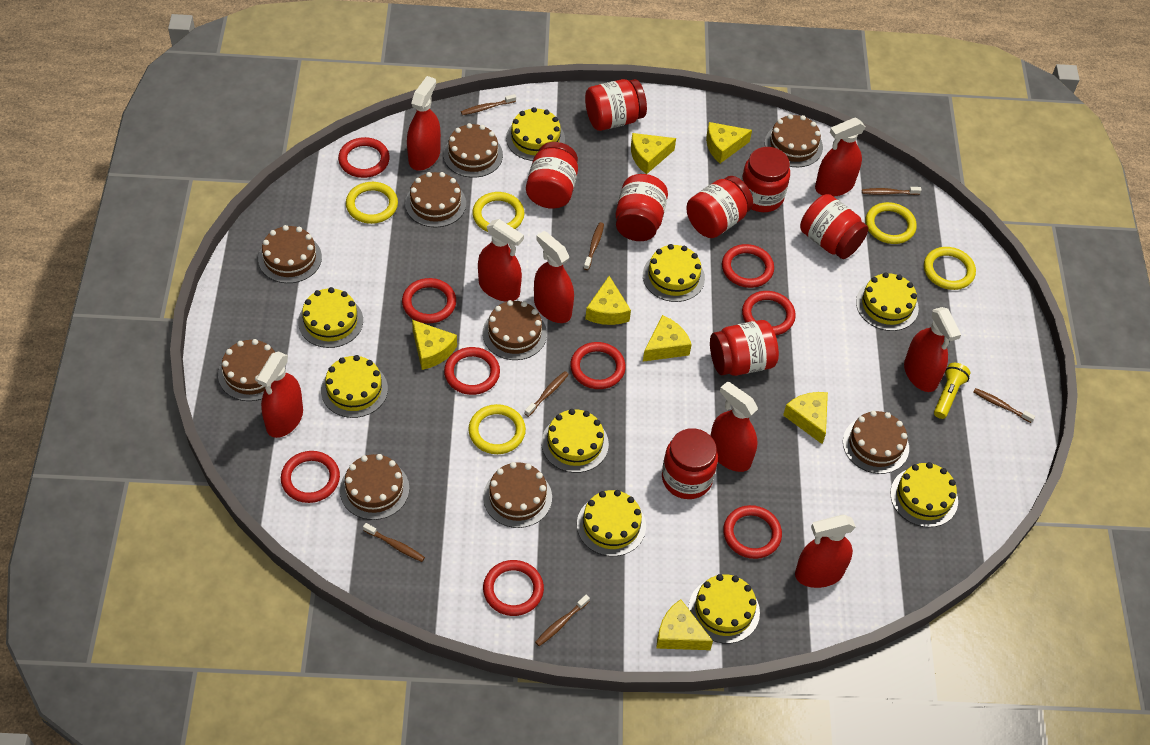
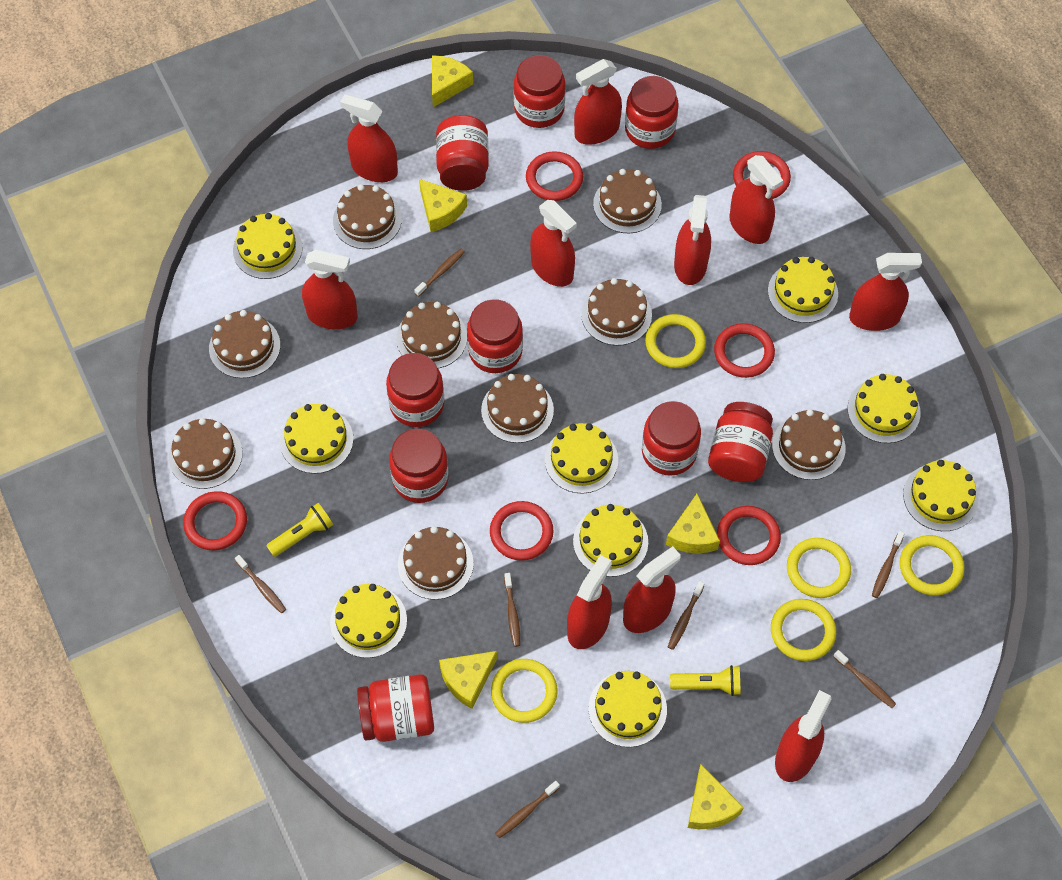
red jar: [526,142,578,209] [585,79,647,131] [616,174,668,241] [662,428,718,499] [687,176,753,238] [710,320,779,376] [741,147,790,212] [800,194,868,259] = 8 -> [357,674,434,742] [386,353,444,427] [389,429,448,503] [436,115,489,191] [467,299,523,373] [514,55,565,128] [625,76,679,149] [642,401,701,476] [708,402,773,482] = 9
red ring: [281,451,340,503] [338,137,390,178] [402,278,456,323] [444,347,500,395] [483,560,544,616] [570,342,626,389] [722,244,774,288] [723,505,782,559] [742,291,796,335] = 9 -> [183,491,247,550] [490,501,554,561] [526,151,583,201] [714,323,775,378] [717,506,781,565] [733,151,791,199] = 6
red spray bottle: [257,351,303,438] [407,76,441,171] [478,219,524,302] [534,231,574,323] [711,381,758,472] [795,514,856,588] [815,118,866,197] [904,307,961,392] = 8 -> [302,250,358,329] [340,94,398,182] [530,200,577,287] [567,555,612,649] [574,59,622,145] [623,546,681,633] [674,195,711,285] [729,155,783,244] [775,690,831,782] [849,253,922,331] = 10
yellow cheese: [412,320,457,370] [585,276,631,325] [631,133,676,174] [643,315,692,362] [656,599,713,650] [706,122,752,163] [783,392,828,444] = 7 -> [419,179,467,232] [432,55,473,107] [439,651,497,709] [666,494,720,553] [688,764,744,829] = 5
yellow flashlight: [934,363,970,419] = 1 -> [266,503,333,557] [670,665,741,696] = 2

